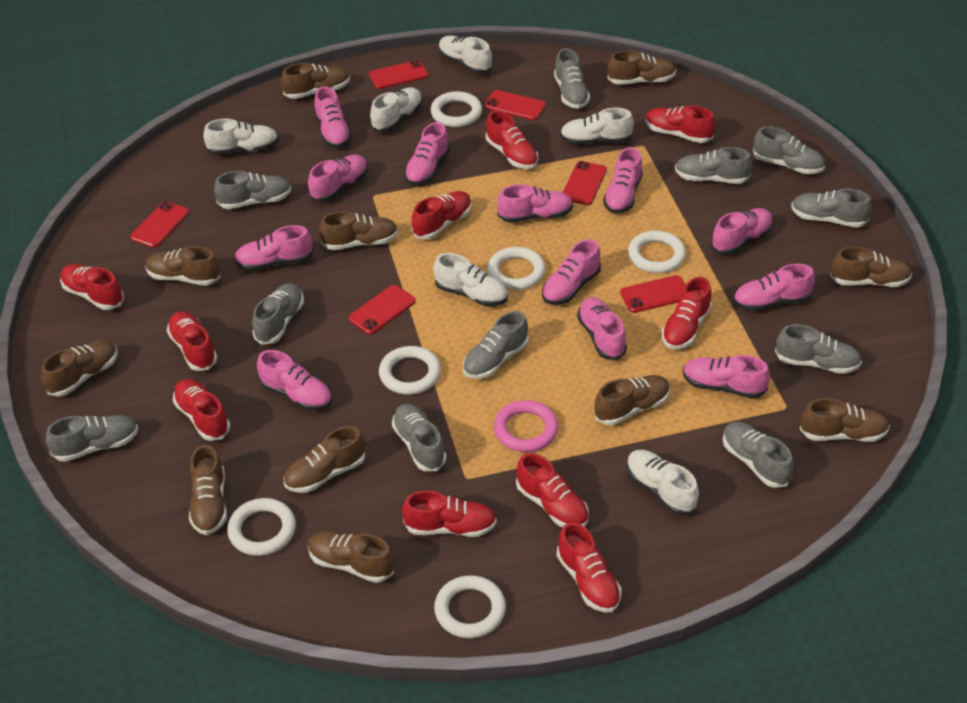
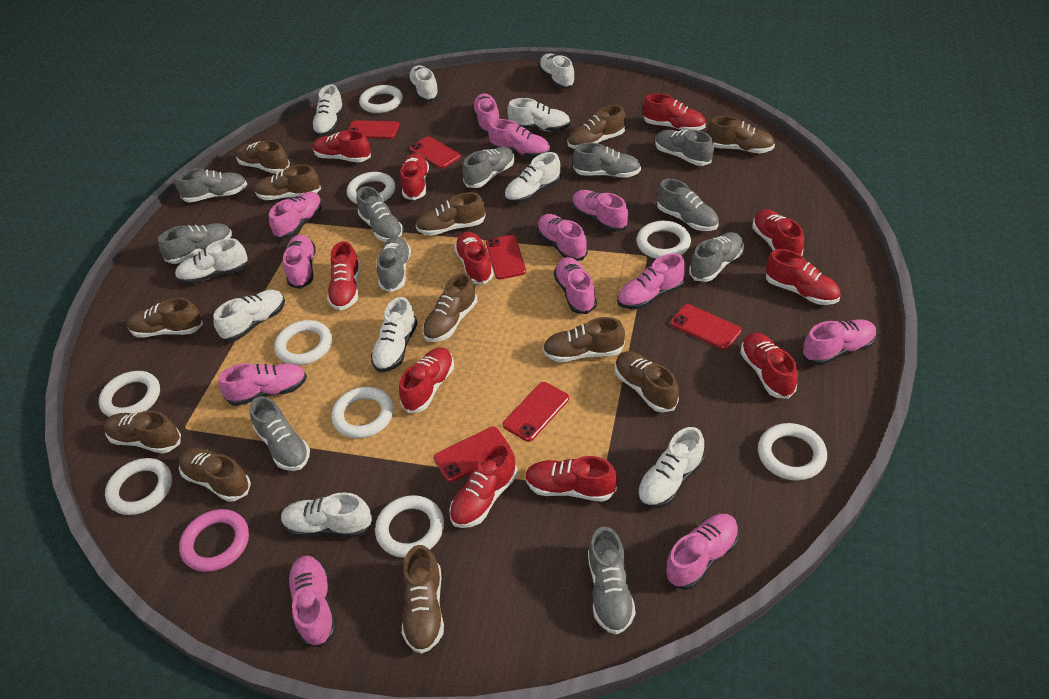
brown shoe: [41,339,118,397] [145,246,220,286] [189,445,227,535] [281,63,350,99] [284,426,365,493] [308,531,394,583] [319,211,398,250] [594,375,670,425] [607,50,676,85] [800,398,890,442] [830,246,912,287] = 11 -> [104,411,181,454] [127,298,203,338] [179,448,251,502] [236,140,290,174] [255,165,321,200] [402,545,444,654] [416,192,486,236] [422,273,477,342] [543,317,625,362] [567,105,625,149] [615,351,679,413] [708,116,775,153] = 12
red shoe: [60,264,124,310] [167,311,217,371] [173,379,230,441] [402,490,497,537] [411,191,471,239] [486,111,538,169] [516,453,589,527] [557,522,621,612] [646,105,715,143] [662,277,712,349] = 10 -> [313,130,371,162] [327,241,361,310] [399,347,454,413] [400,153,429,200] [449,443,517,528] [454,231,494,284] [525,456,617,502] [643,93,706,131] [740,333,798,399] [752,209,804,256] [766,249,841,305] = 11
white ring: [227,498,296,556] [379,346,441,395] [431,91,482,127] [434,575,506,638] [487,247,546,290] [628,231,686,273] = 6 -> [99,371,160,417] [105,458,172,515] [274,320,332,365] [332,387,394,438] [347,172,395,204] [359,85,403,113] [375,495,444,558] [636,221,691,259] [758,423,827,480] = 9
white shoe: [203,119,279,155] [370,87,423,132] [433,253,508,306] [438,36,492,74] [560,108,634,145] [626,450,699,515] = 6 -> [175,238,249,285] [214,290,285,342] [281,492,373,537] [312,84,344,137] [371,297,418,372] [408,65,440,102] [504,152,561,203] [507,98,571,132] [539,53,576,89] [637,427,705,508] = 10

